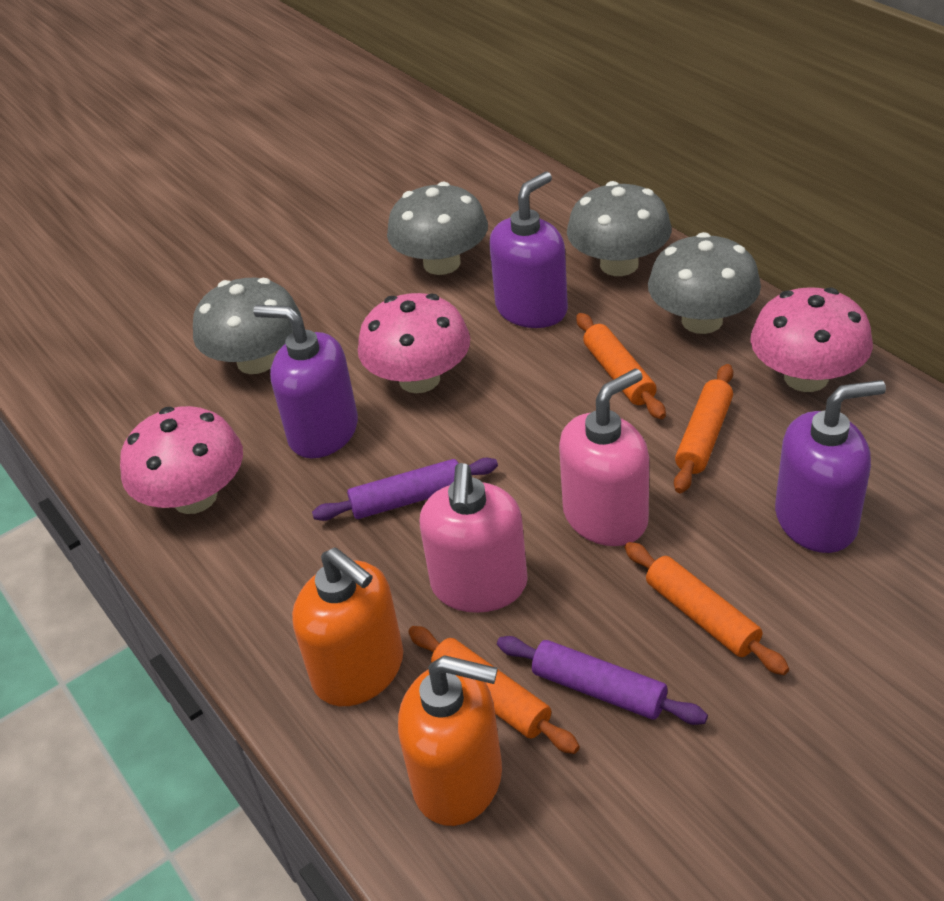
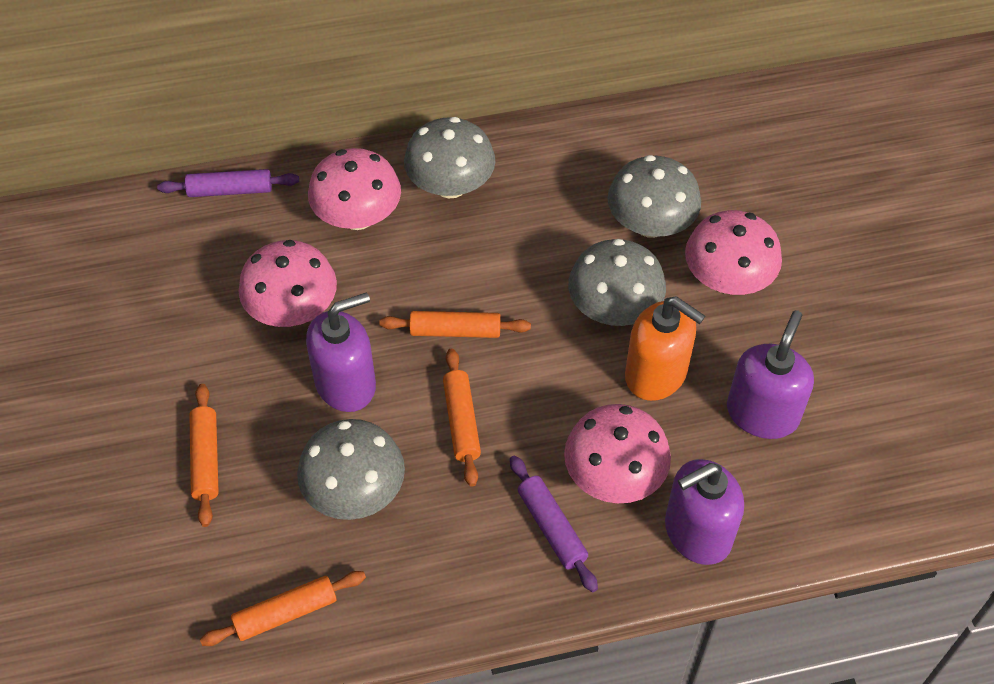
orange soap dispenser: [292,547,403,706] [398,655,502,826] = 2 -> [625,296,705,401] = 1
pink mushroom: [120,406,243,514] [358,293,470,393] [750,287,873,392] = 3 -> [238,240,337,327] [308,148,401,230] [564,404,671,503] [685,210,782,295] = 4
pink soap dispenser: [420,463,528,613] [559,369,649,546] = 2 -> none = 0

